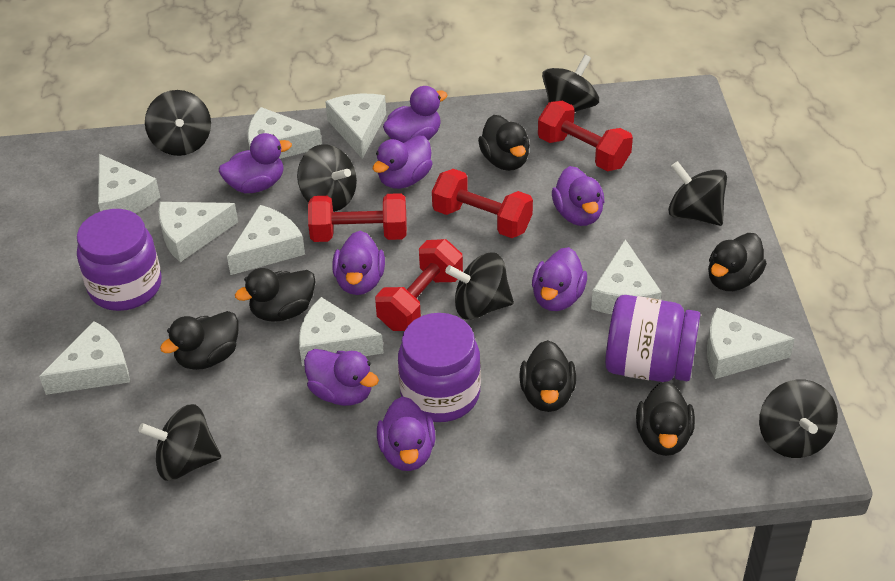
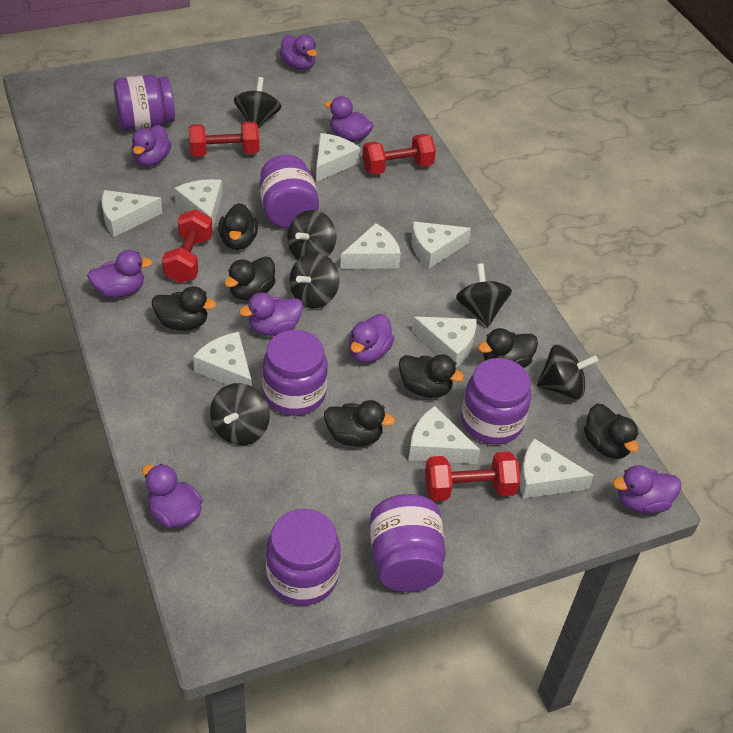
black duck: [160,311,239,370] [235,268,316,322] [478,115,530,171] [519,340,576,412] [636,381,695,456] [708,233,767,291] = 6 -> [152,286,216,331] [218,203,258,250] [225,256,276,300] [324,400,395,446] [399,354,464,398] [478,328,538,368] [584,404,639,459] = 7
black spinning top: [138,404,221,481] [145,90,211,156] [297,144,357,212] [445,252,514,320] [542,55,599,112] [668,161,727,226] [759,380,838,458] = 7 -> [210,383,270,445] [234,77,281,128] [287,210,336,260] [289,252,339,309] [456,263,512,327] [537,345,598,399] = 6
purple jar: [77,209,162,311] [398,313,481,422] [605,295,701,382] = 3 -> [114,75,175,131] [259,154,319,228] [262,330,328,416] [266,509,341,606] [370,494,446,592] [461,358,531,445] = 6

